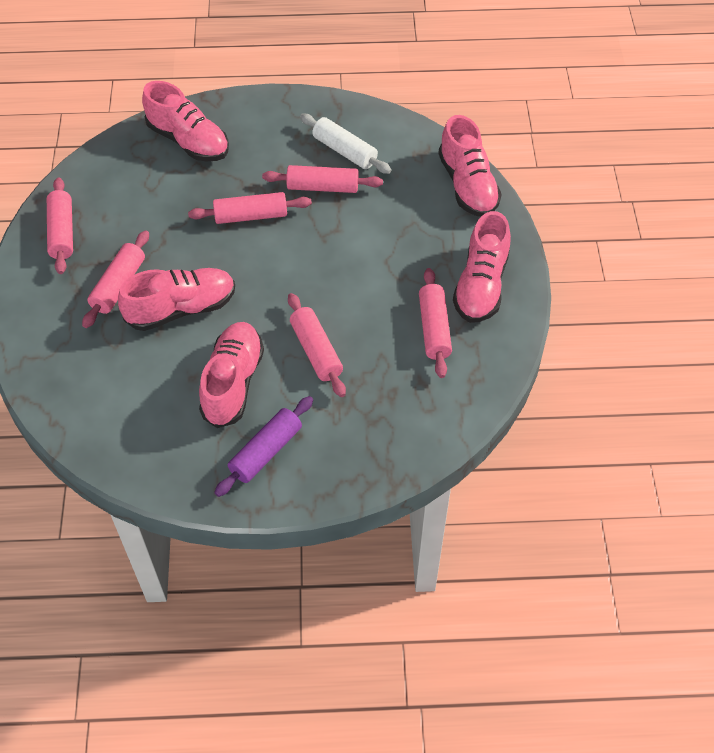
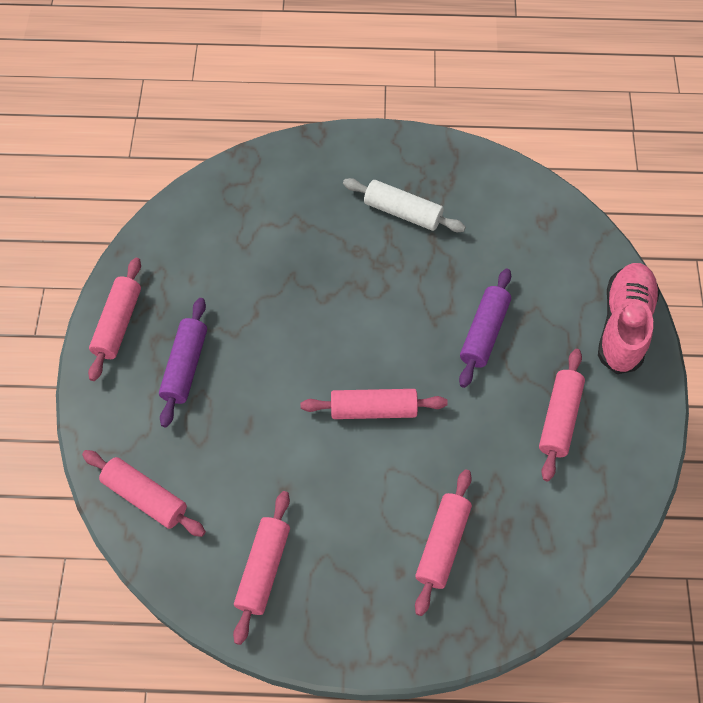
pink shoe: [118,268,235,331] [142,81,229,161] [199,322,264,428] [438,115,502,217] [453,211,511,323] = 5 -> [598,263,660,374] = 1
purple rolling pin: [214,396,313,497] = 1 -> [159,298,207,427] [459,269,511,388] = 2

